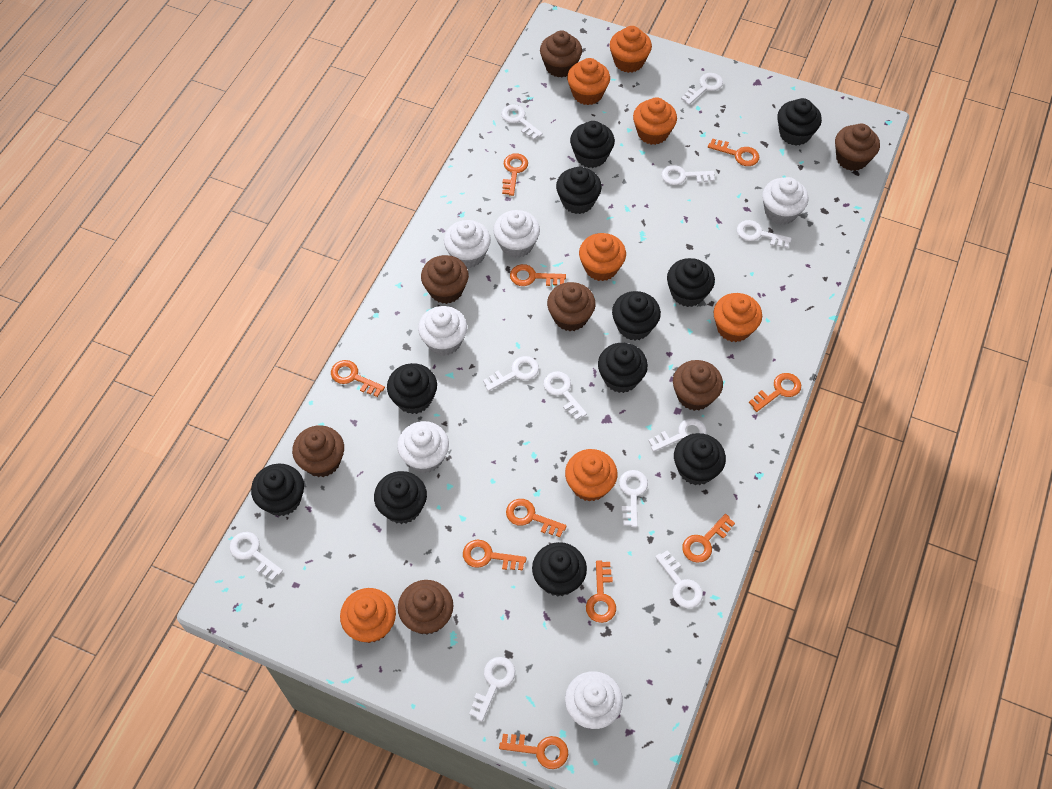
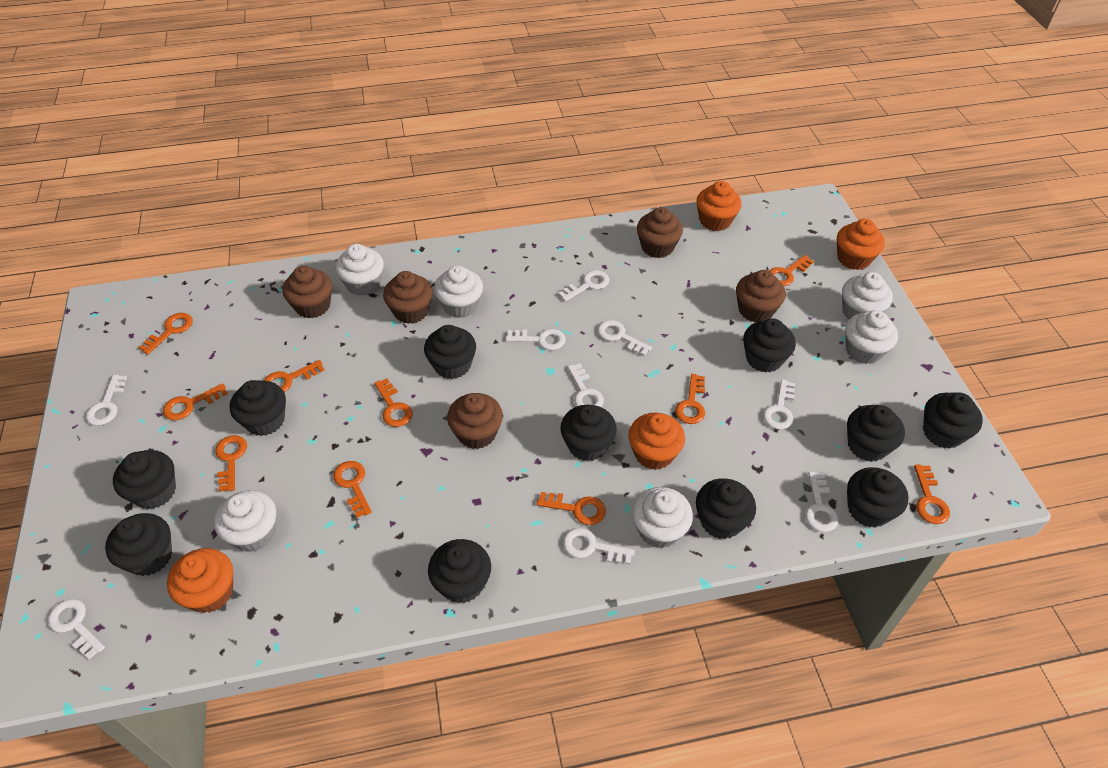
brown cupcake: [292,425,344,477] [398,580,453,635] [421,255,469,304] [540,30,582,77] [547,282,596,331] [673,360,723,411] [835,124,880,171] = 7 -> [282,266,332,318] [383,271,433,324] [447,393,503,449] [637,207,683,258] [736,270,786,322] = 5
orange cupcake: [340,588,396,643] [565,449,617,502] [567,58,610,105] [579,233,626,281] [610,26,652,73] [633,97,677,145] [713,293,762,342] = 7 -> [167,548,233,613] [628,413,685,470] [696,181,742,231] [837,219,885,270] = 4
white key: [230,532,283,581] [469,657,515,721] [483,356,539,391] [501,104,543,140] [544,371,587,420] [619,470,648,527] [648,418,707,452] [655,550,703,608] [662,165,715,185] [681,73,723,105] [737,220,792,248] = 11 -> [48,599,105,660] [86,375,127,426] [506,329,566,350] [558,270,609,302] [563,528,635,565] [568,363,604,407] [598,320,652,356] [763,379,795,430] [805,472,839,532] = 9

